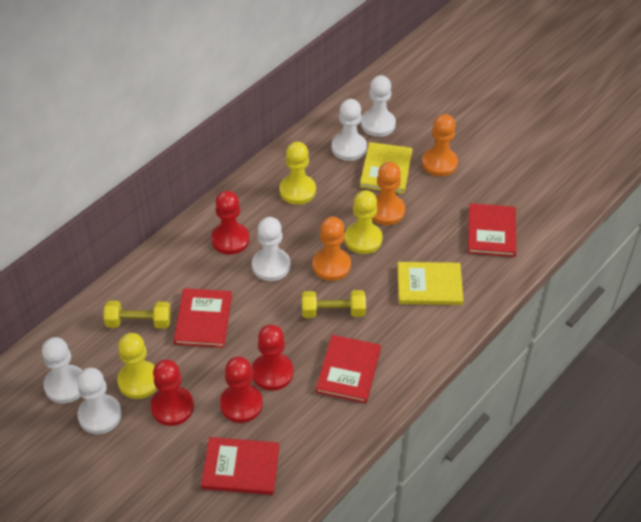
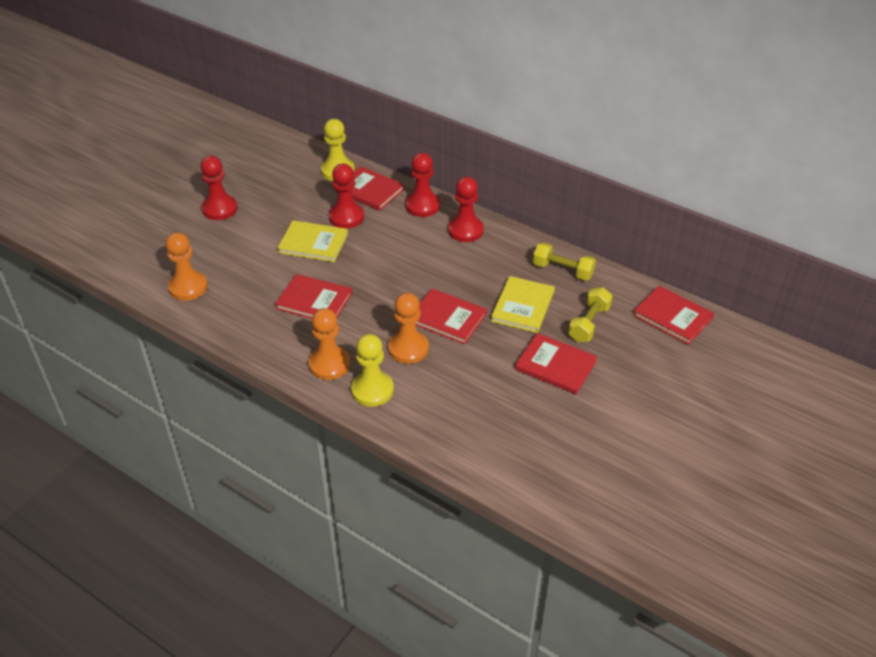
red book: [174,288,232,348] [201,437,279,495] [316,335,381,403] [468,203,516,257] = 4 -> [275,274,352,319] [335,166,404,211] [415,289,487,344] [515,333,597,394] [633,286,714,345] = 5
white pawn: [42,337,82,403] [77,368,122,434] [252,217,291,281] [332,99,367,161] [361,75,396,137] = 5 -> none = 0
yellow pawn: [117,333,157,399] [279,142,316,205] [345,190,383,254] = 3 -> [321,119,355,181] [351,334,394,407] = 2

